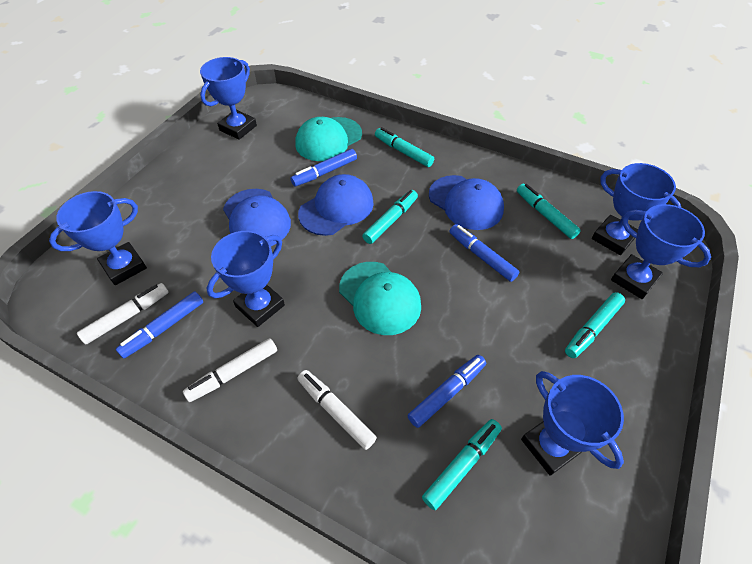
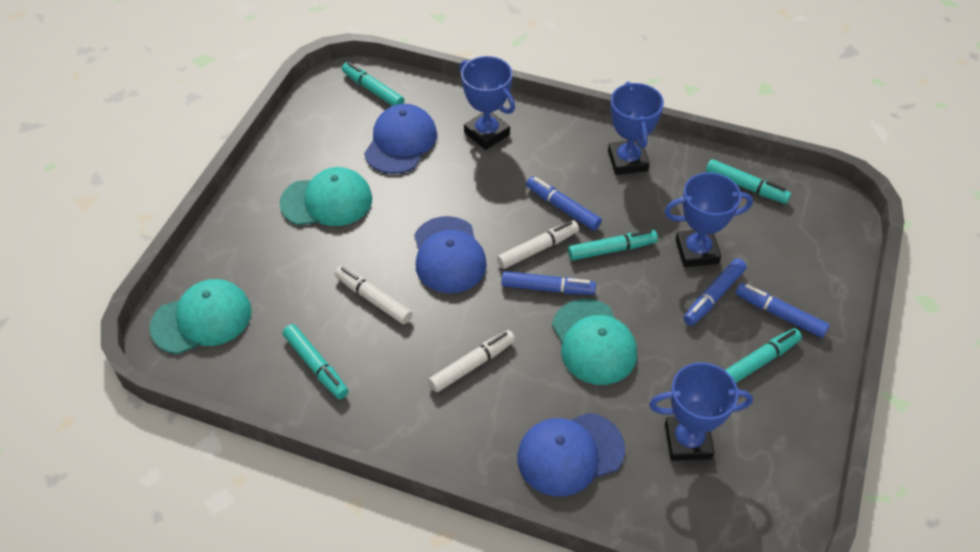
blue trophy: [49,191,147,285] [200,57,257,140] [207,231,285,327] [521,371,624,476] [592,163,681,255] [611,204,711,299] = 6 -> [459,56,515,150] [608,82,664,175] [649,362,753,461] [664,172,753,267] = 4
turquoise cap: [296,117,362,161] [339,262,421,335] = 2 -> [150,279,252,354] [279,167,372,226] [552,299,637,385] = 3

